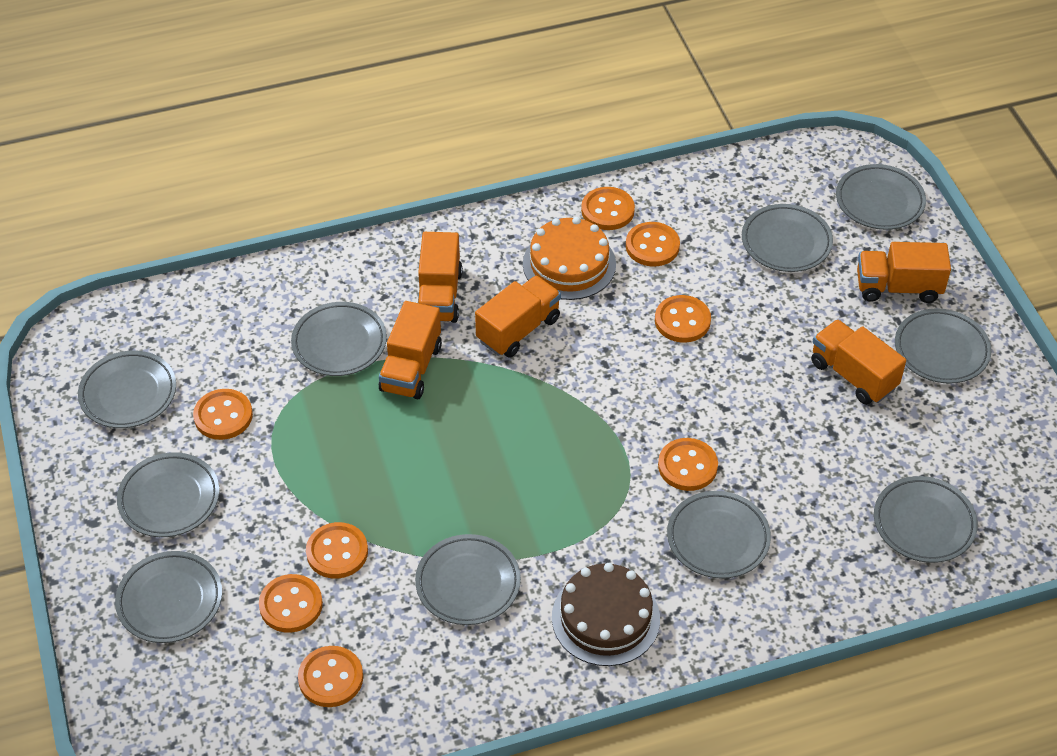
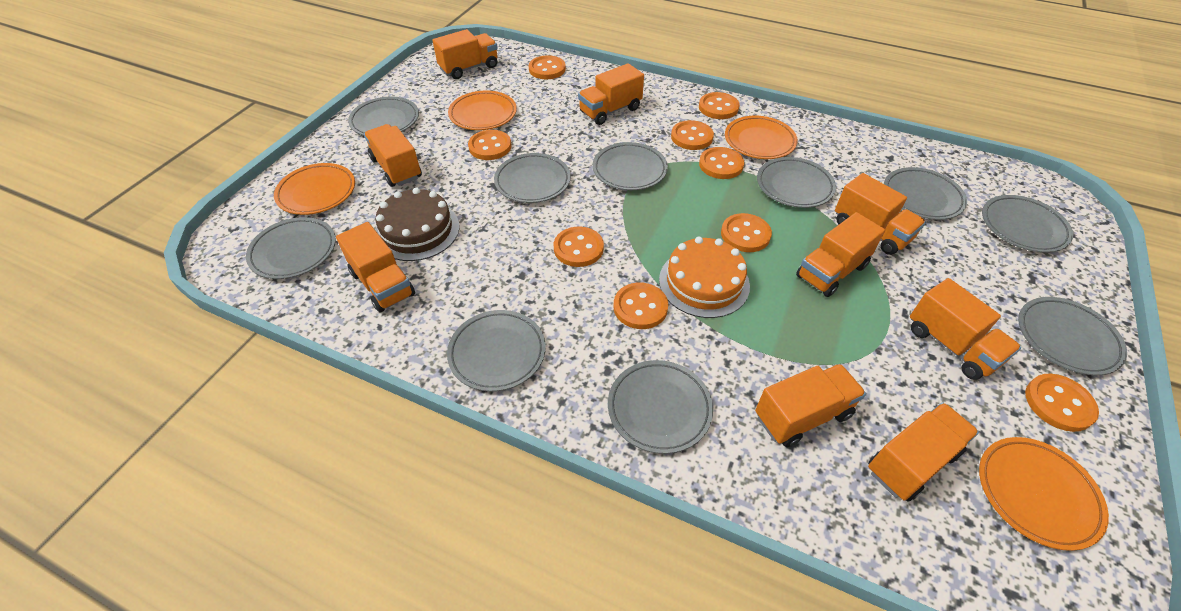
orange button: [193,389,253,440] [259,574,323,633] [298,646,363,707] [306,522,368,579] [581,187,635,230] [626,222,680,267] [655,295,711,342] [658,438,718,491] = 8 -> [468,130,511,160] [529,55,566,79] [554,226,604,267] [614,283,668,329] [671,120,714,150] [699,92,740,119] [699,147,744,179] [721,213,772,252] [1025,374,1099,432] = 9
orange plate: none = 0 -> [274,163,355,215] [448,91,517,130] [725,116,798,159] [979,437,1109,551] = 4
orange truck: [379,301,442,399] [418,232,463,323] [475,275,561,358] [811,319,906,405] [857,242,951,303] = 5 -> [336,222,415,312] [364,124,422,187] [432,29,498,79] [578,63,644,125] [755,364,866,447] [796,212,885,297] [835,173,926,255] [868,402,979,502] [910,278,1021,380] = 9

